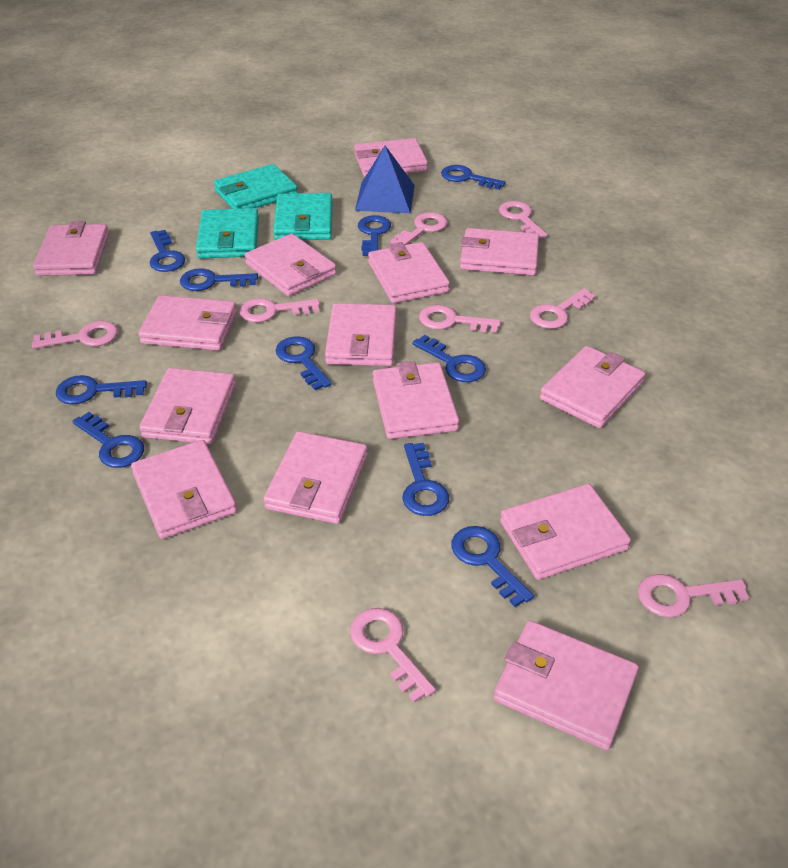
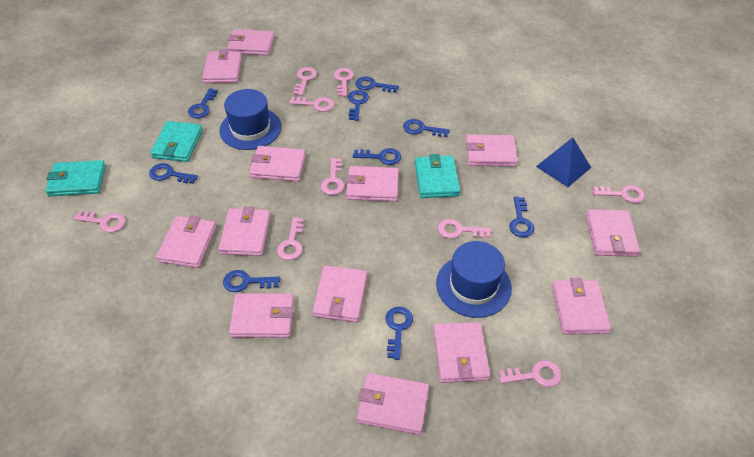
blue hat: none = 0 -> [219,89,281,150] [436,241,512,318] = 2
blue key: [56,375,147,405] [72,412,144,468] [149,230,185,272] [180,268,258,291] [276,336,332,390] [358,215,391,256] [402,443,449,516] [412,335,486,382] [441,165,506,190] [451,526,534,607] = 10 -> [149,163,198,184] [188,88,218,118] [223,270,280,292] [348,90,369,121] [353,148,401,165] [355,77,399,93] [385,307,413,360] [403,119,450,137] [509,197,535,238] = 9
pink key: [32,321,118,349] [239,298,320,322] [350,608,436,703] [390,212,447,245] [419,305,501,332] [499,201,547,238] [530,288,596,329] [638,574,749,618] = 8 -> [74,211,126,233] [277,217,304,260] [289,97,334,112] [294,67,317,96] [321,158,344,195] [334,68,354,97] [438,219,491,239] [499,360,562,387] [593,185,645,203] = 9
pink wallet: [33,221,109,276] [131,440,237,539] [138,295,237,350] [139,368,236,444] [245,234,336,296] [264,432,368,524] [325,303,397,366] [354,138,428,177] [368,242,450,303] [373,361,459,439] [460,228,539,275] [494,621,639,750] [500,484,631,580] [540,346,645,428] = 14 -> [156,216,216,268] [202,49,242,83] [218,206,270,256] [227,29,274,56] [229,293,294,338] [249,146,306,182] [312,265,367,322] [346,166,399,202] [356,373,429,435] [433,322,490,383] [466,135,518,167] [552,278,611,334] [586,209,640,257] = 13

